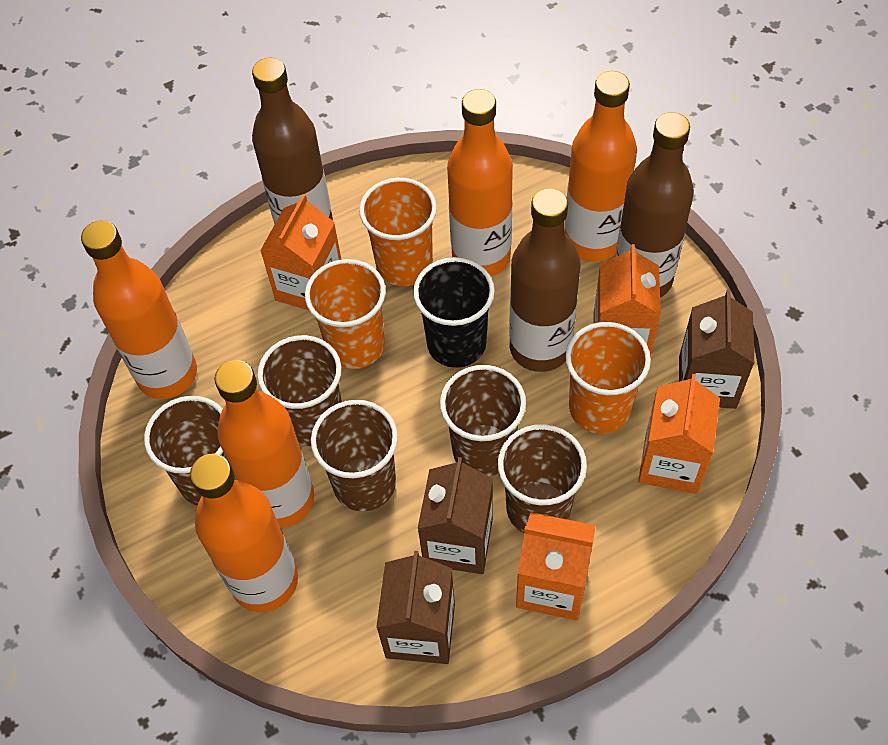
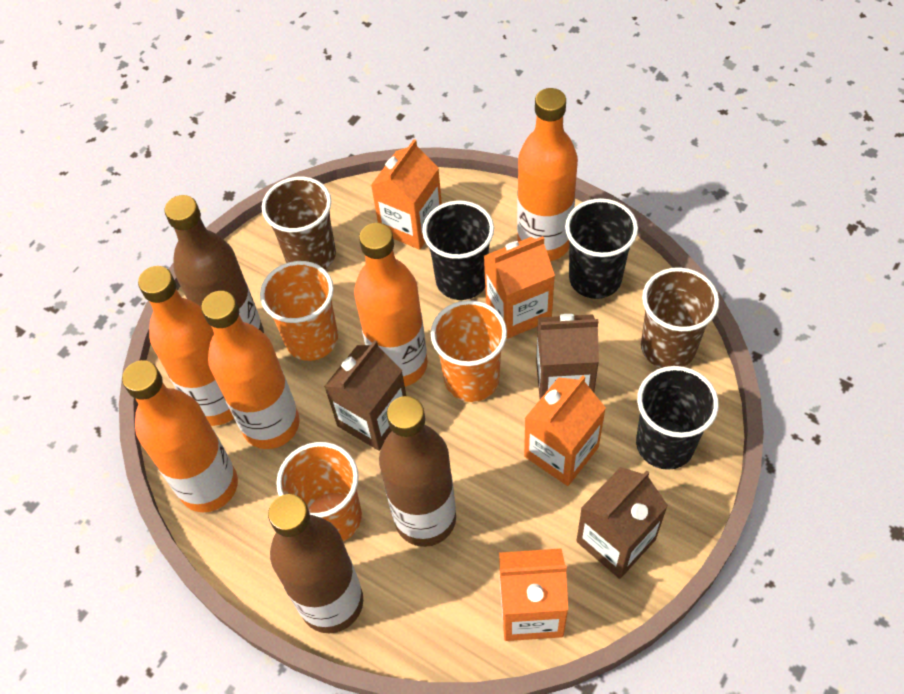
black cup: [413,257,495,368] = 1 -> [422,200,494,300] [565,198,638,299] [636,366,719,470] = 3
brown cup: [144,396,235,506] [257,335,342,446] [311,400,398,511] [440,365,526,476] [498,424,587,533] = 5 -> [262,177,336,269] [641,267,719,368] = 2

